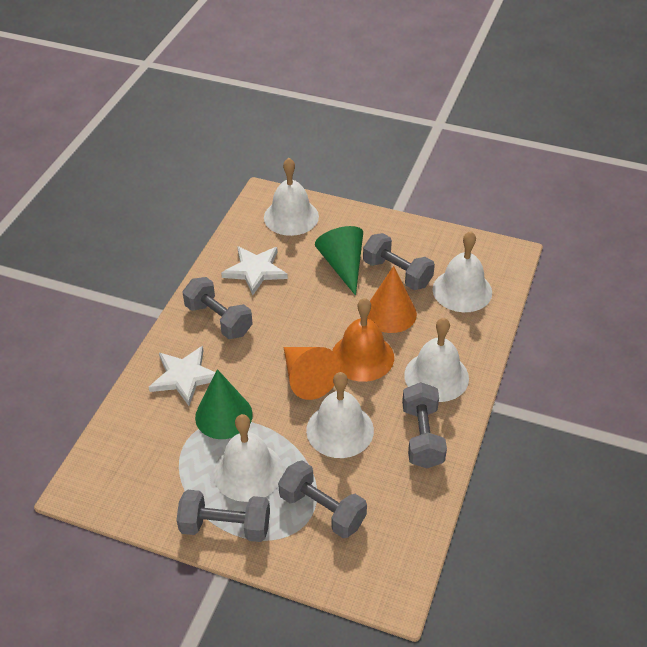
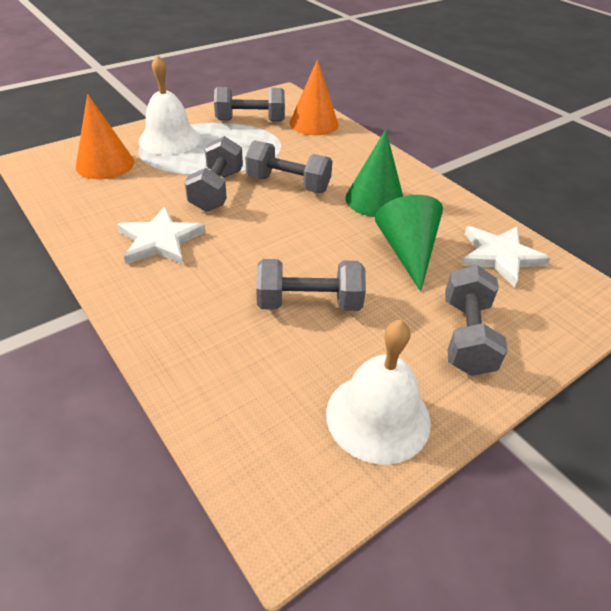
orange bell: [332,298,394,382] = 1 -> none = 0
white bell: [213,414,283,502] [264,158,319,236] [306,372,374,458] [404,318,469,402] [432,231,492,312] = 5 -> [139,55,201,155] [326,320,431,464] = 2

